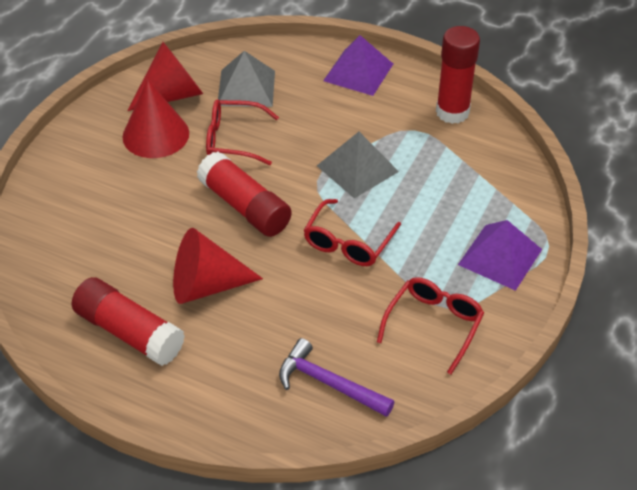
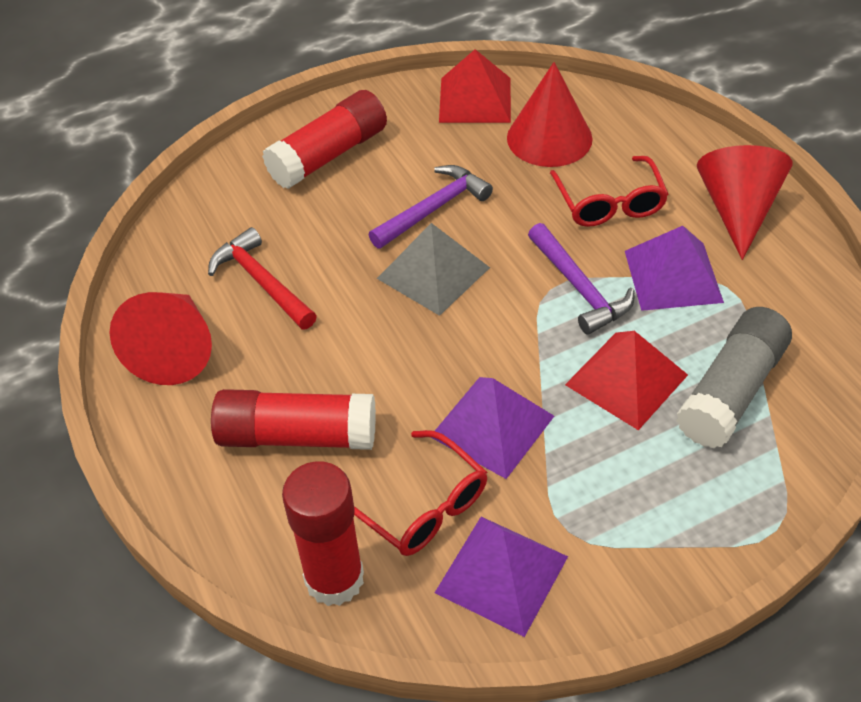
grey glue stick: none = 0 -> [676,307,792,449] = 1
grey pyramid: [218,51,275,107] [317,132,399,199] = 2 -> [377,223,490,316] = 1
purple hammer: [279,338,394,417] = 1 -> [369,165,493,249] [528,223,634,335] = 2
purple pyramid: [323,35,393,96] [458,220,542,291] = 2 -> [433,377,554,479] [435,517,568,637] [625,226,724,311] = 3
red glasses: [206,99,279,165] [303,199,401,266] [377,277,484,375] = 3 -> [354,430,487,556] [550,156,669,227] = 2
red hammer: none = 0 -> [208,227,317,329] = 1
red pyramid: none = 0 -> [439,49,511,123] [565,331,688,430] = 2

